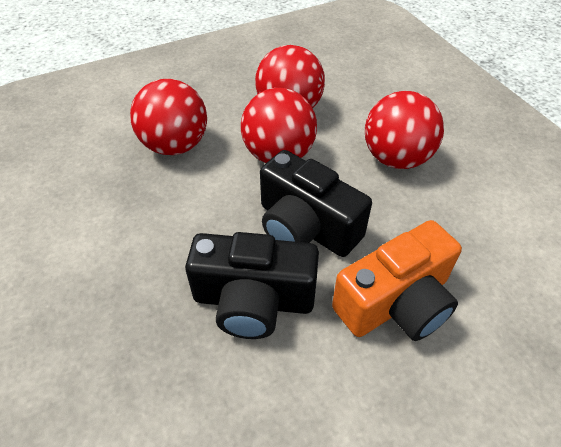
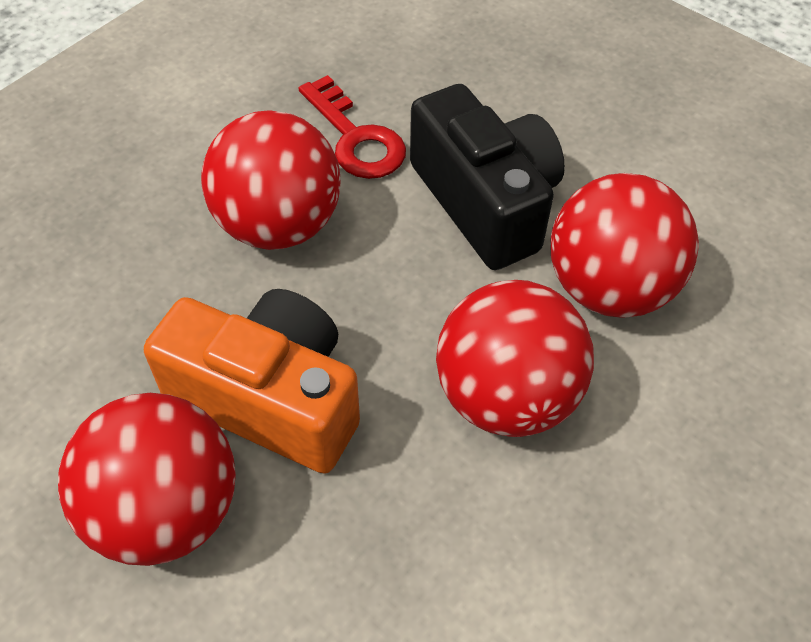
black camera: [185,232,319,339] [260,150,372,257] = 2 -> [410,84,565,270] = 1
red key: none = 0 -> [298,75,406,179] = 1

